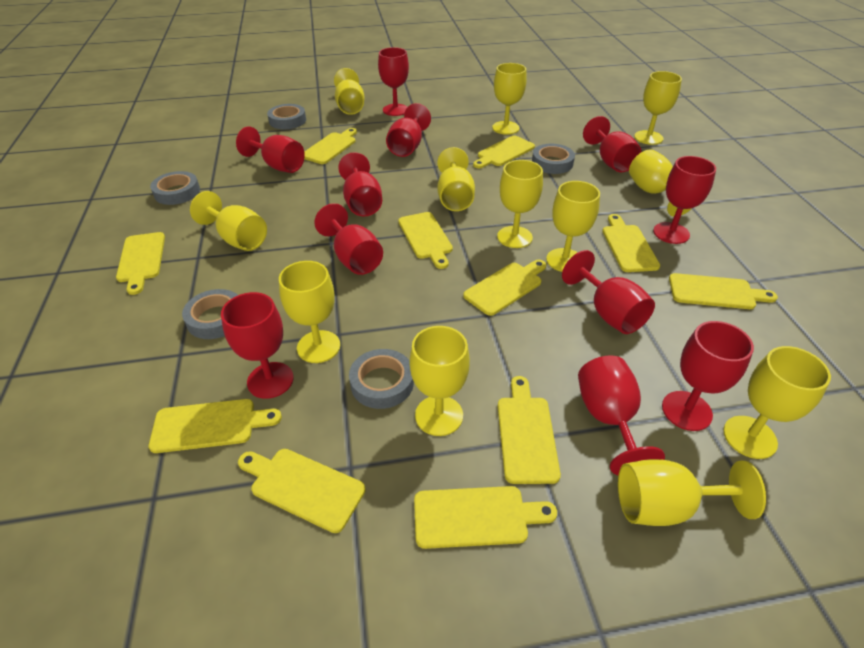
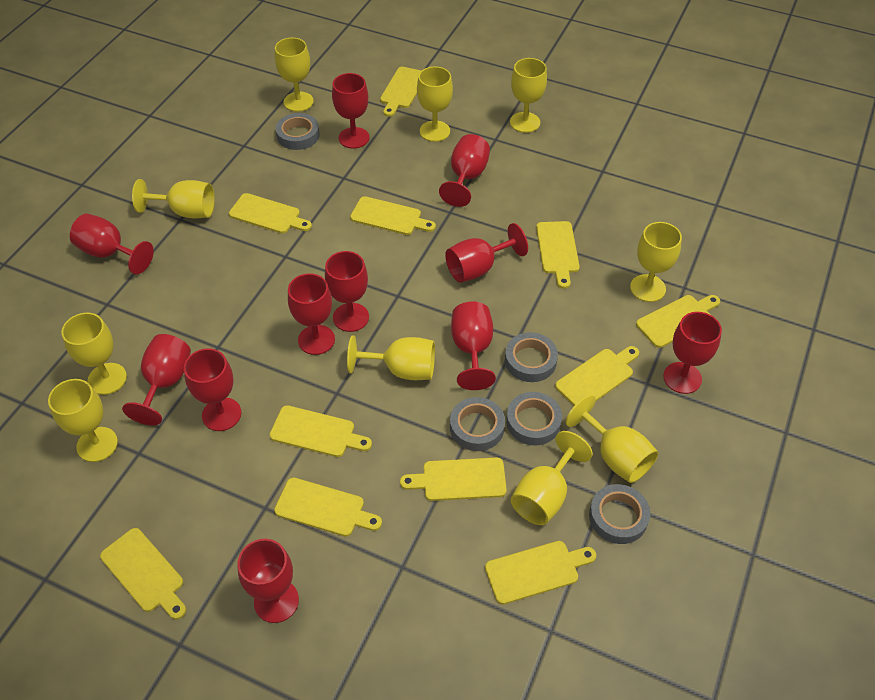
yellow goblet: [190,191,267,251] [279,261,340,363] [334,68,365,115] [410,326,470,436] [437,147,475,211] [492,63,527,135] [497,160,543,248] [546,181,600,272] [618,459,766,526] [629,150,692,217] [634,71,682,145] [723,346,831,459] = 12 -> [48,379,118,462] [61,313,127,395] [132,179,215,218] [275,38,314,112] [347,335,435,380] [417,66,453,142] [510,58,547,133] [511,431,593,525] [566,395,658,483] [630,222,682,302] = 10

